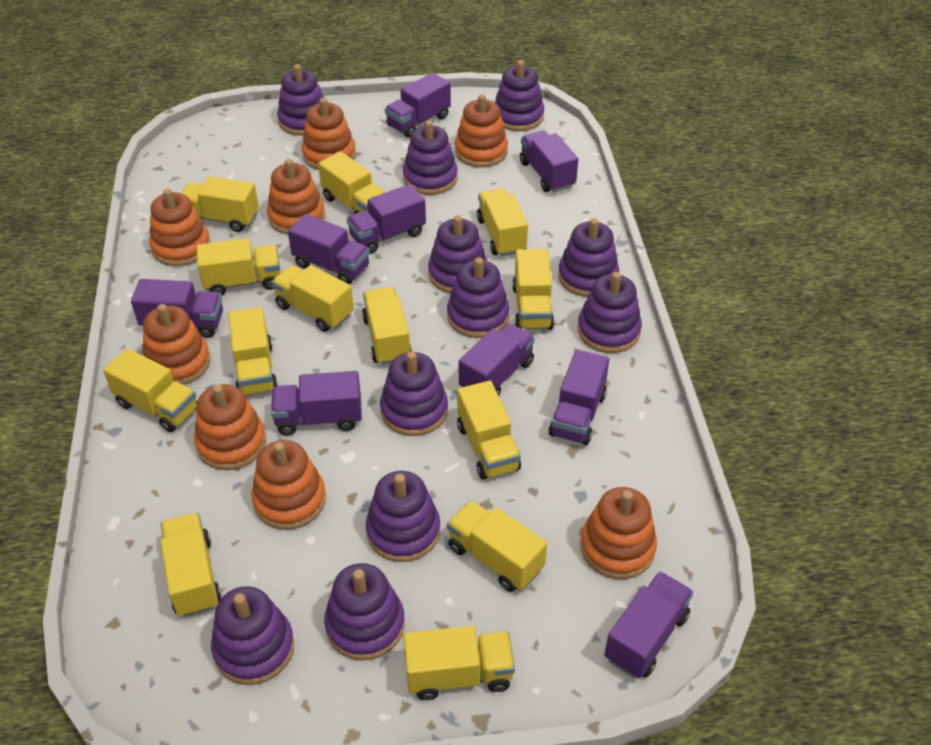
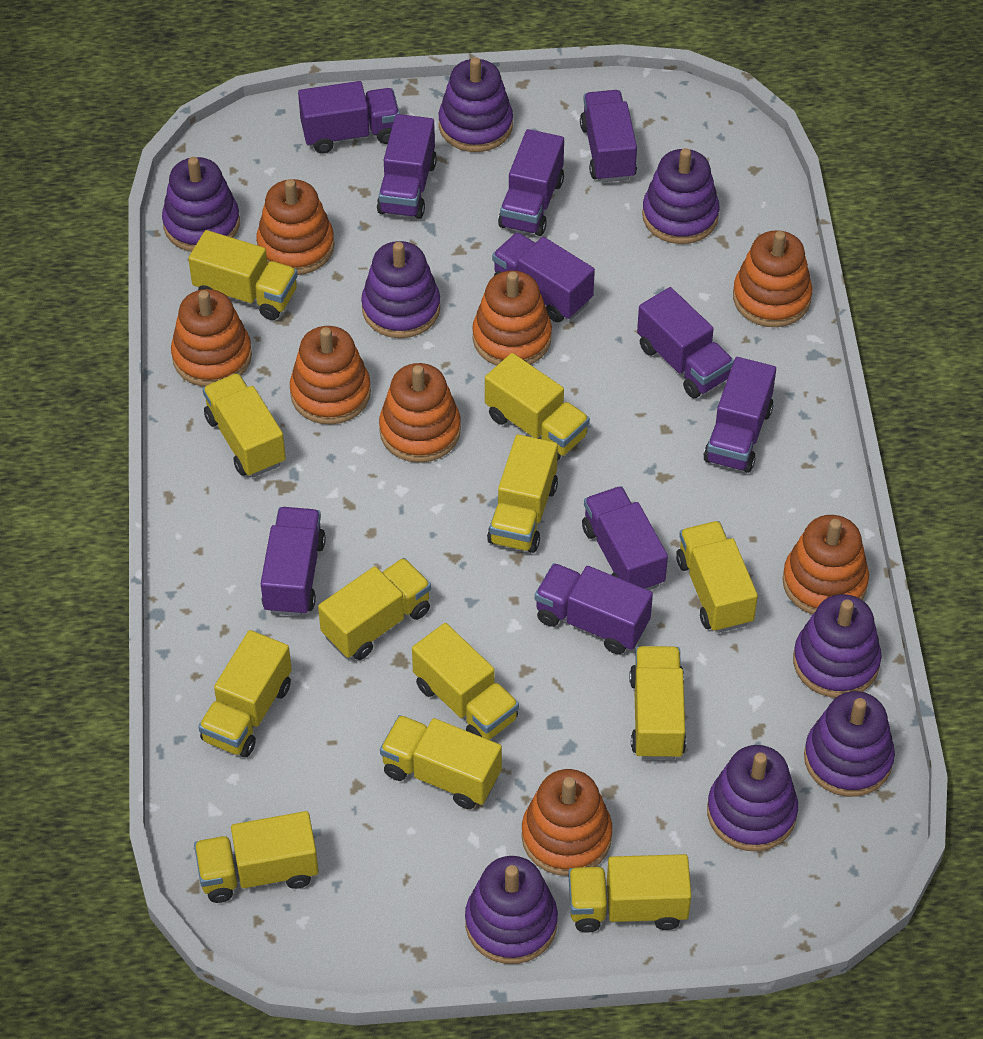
purple stacking toy: [211,586,294,685] [277,64,324,136] [324,563,405,661] [366,471,440,562] [380,352,448,436] [403,121,458,195] [428,215,487,294] [447,257,510,338] [494,60,544,131] [558,218,619,297] [578,272,642,353] = 11 -> [162,157,240,252] [361,241,440,338] [439,57,513,152] [465,856,558,964] [642,148,719,244] [707,745,798,851] [793,594,882,698] [804,691,895,797] = 8
purple truck: [131,279,223,338] [271,371,362,435] [288,214,370,285] [347,184,426,254] [385,73,451,138] [459,323,535,396] [520,130,578,192] [549,349,610,445] [604,571,694,678] = 9 -> [261,507,326,616] [298,81,400,153] [377,114,437,219] [492,232,595,322] [498,129,564,236] [535,563,653,654] [580,90,637,182] [582,486,668,590] [637,287,734,398] [703,357,776,473] = 10
yellow truck: [103,348,197,432] [160,513,222,617] [181,176,259,232] [197,238,280,296] [228,307,278,395] [272,265,354,332] [318,151,386,214] [362,287,412,365] [403,626,515,700] [447,500,547,592] [457,381,521,480] [477,188,528,256] [512,249,554,330] = 13 -> [188,230,298,320] [194,811,319,903] [198,630,292,757] [203,373,286,477] [318,558,431,660] [380,715,502,809] [412,623,519,740] [485,353,590,461] [487,434,558,553] [568,854,691,933] [630,646,686,760] [676,521,758,633] = 12

